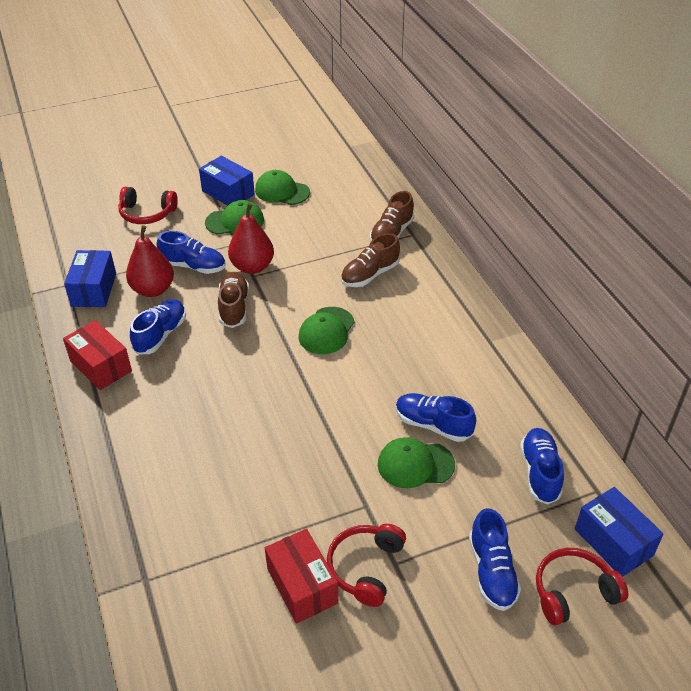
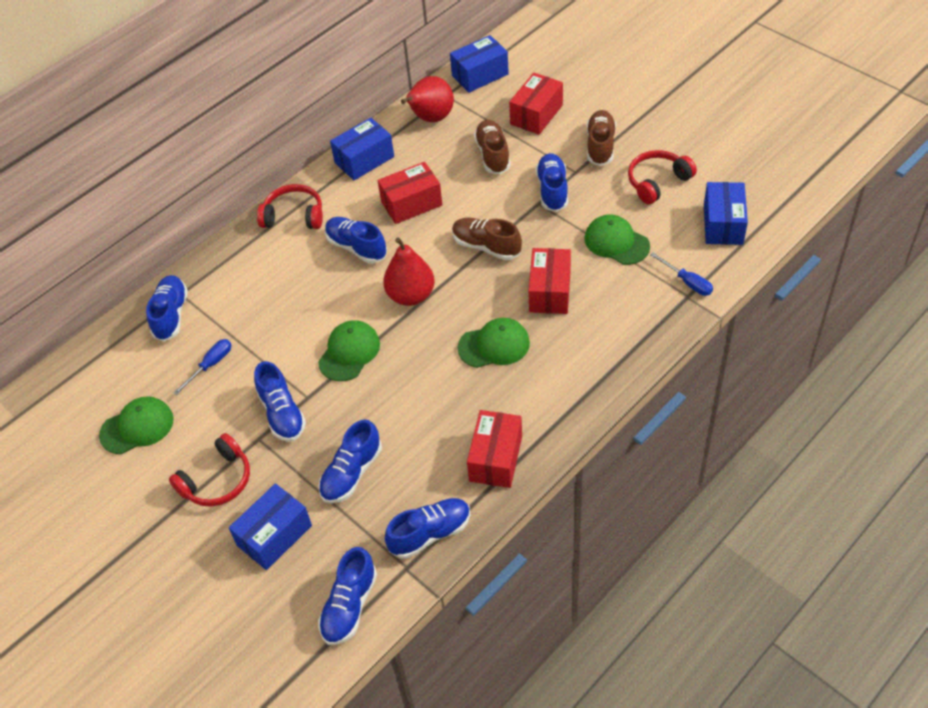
blue box: [64,250,116,307] [199,156,255,206] [575,487,664,577] = 3 -> [229,483,312,570] [330,118,394,180] [450,35,509,93] [704,182,748,245] = 4
blue screwdriver: none = 0 -> [174,339,231,395] [650,253,713,296] = 2
blue shoe: [130,299,186,355] [157,231,226,274] [396,393,476,442] [469,508,521,611] [520,428,564,504] = 5 -> [146,275,188,341] [254,361,306,442] [318,419,382,503] [318,547,377,645] [325,217,387,263] [384,498,470,559] [536,153,568,212] = 7
red box: [63,320,132,390] [265,529,339,624] = 2 -> [377,162,442,224] [467,410,522,488] [509,73,563,135] [529,248,571,314] = 4

